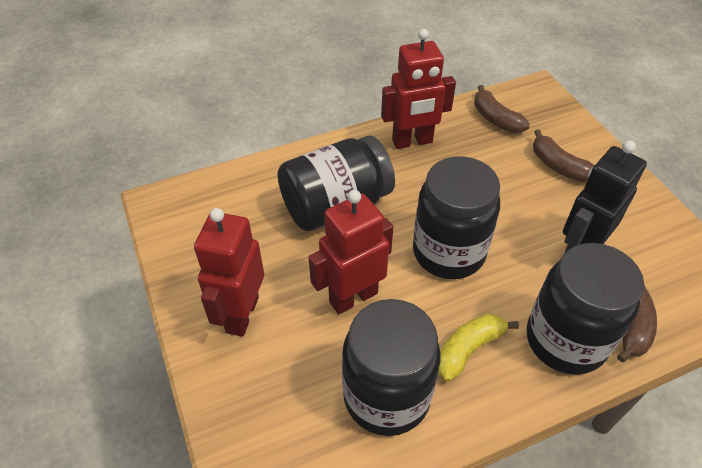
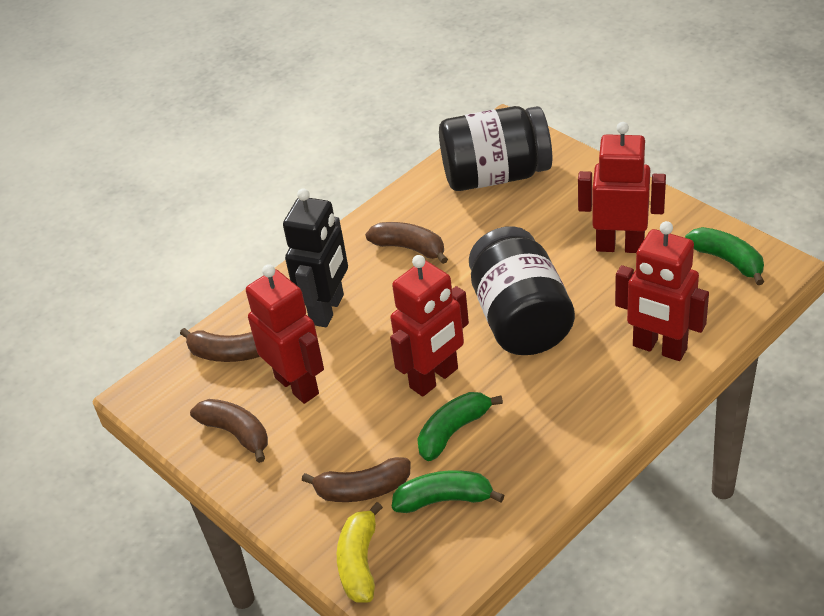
black jar: [278,135,395,231] [342,299,441,436] [413,156,500,279] [527,243,644,375] = 4 -> [439,106,552,191] [469,226,575,355] = 2
brown banana: [474,85,530,133] [533,129,594,182] [617,286,657,362] = 3 -> [180,328,260,362] [190,399,268,463] [302,457,411,502] [365,222,448,264] = 4
green banana: none = 0 -> [392,470,504,513] [417,392,503,461] [685,227,764,285] = 3
red robot: [194,208,264,337] [309,190,393,314] [381,29,456,149] = 3 -> [246,264,324,404] [390,255,469,397] [578,122,666,253] [615,221,709,361] = 4

